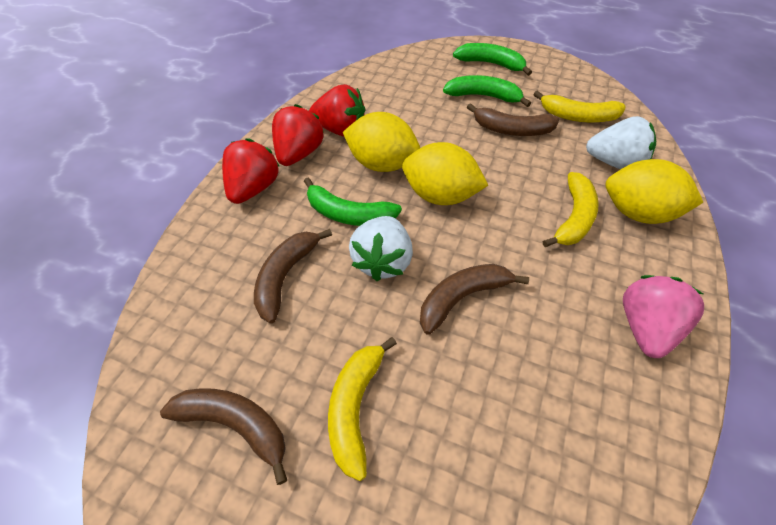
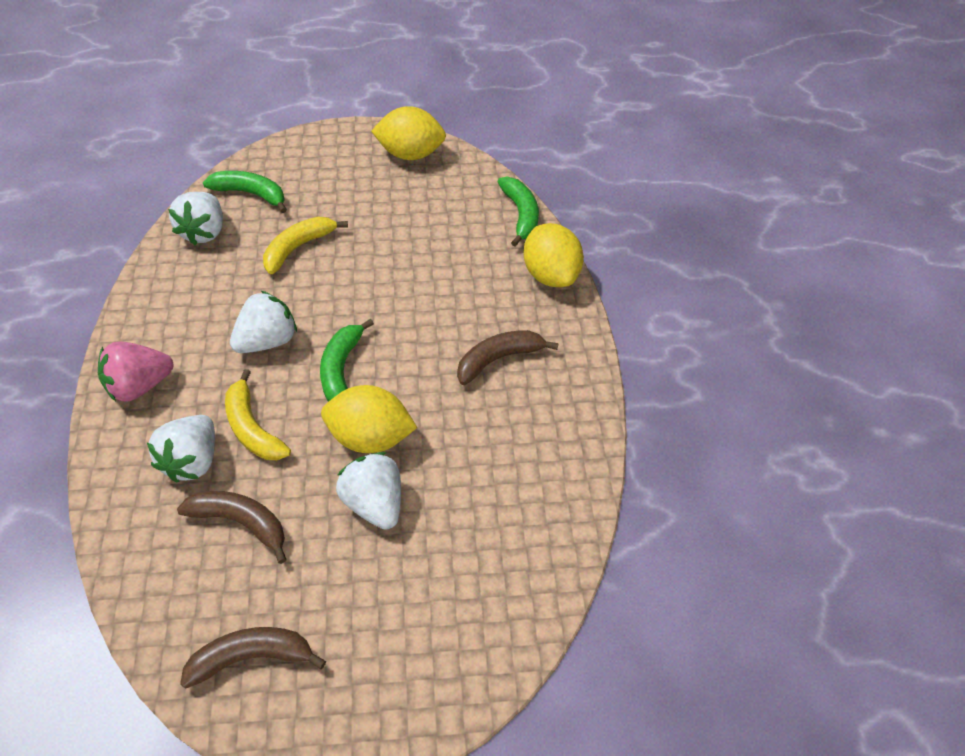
brown banana: [160,388,287,485] [254,229,332,323] [420,264,529,335] [467,103,559,136] = 4 -> [177,491,287,564] [180,627,326,689] [457,330,559,385] = 3
red strawberry: [222,138,280,204] [272,104,324,166] [309,84,365,137] = 3 -> none = 0
white strawberry: [349,216,413,281] [586,116,656,169] = 2 -> [147,415,215,482] [168,192,223,245] [230,291,297,353] [336,452,401,530] = 4
yellow banana: [328,337,397,481] [533,91,626,123] [543,172,599,247] = 3 -> [225,369,291,460] [263,217,348,274] = 2

